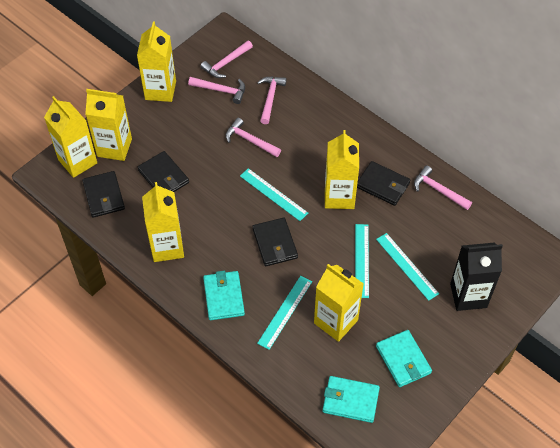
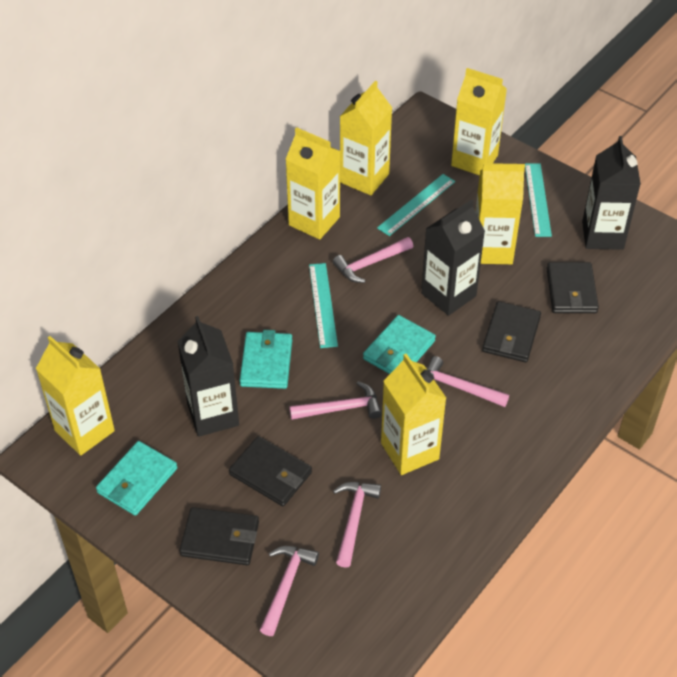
black carton: [450,243,503,311] = 1 -> [177,316,239,437] [421,199,485,316] [582,136,641,250] = 3
turquoise ruler: [240,168,308,221] [257,276,312,350] [355,224,369,298] [376,233,439,301] = 4 -> [309,263,338,348] [377,174,455,236] [525,163,552,237] = 3

